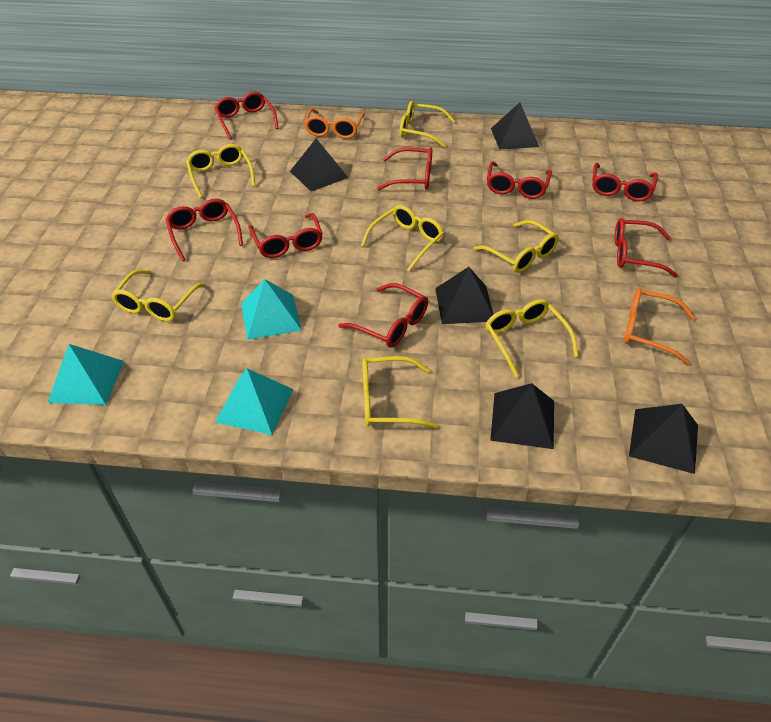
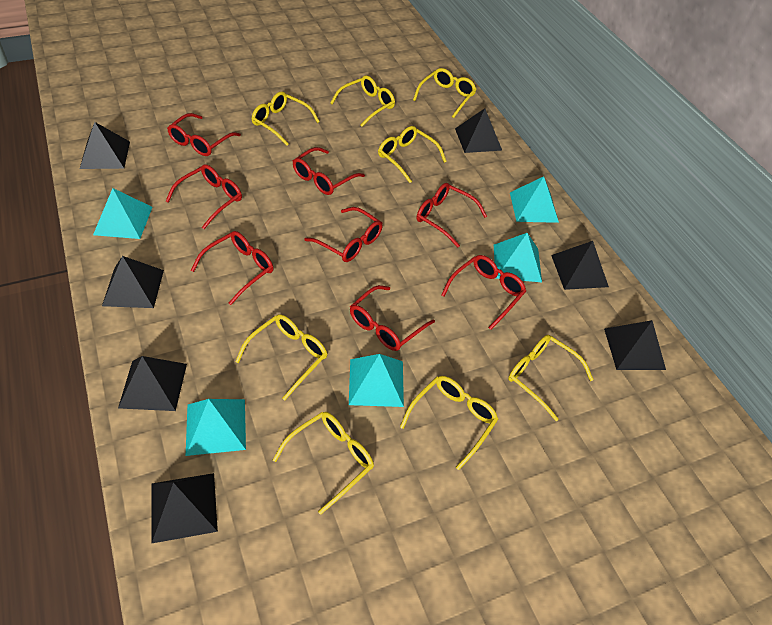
black pyramid: [290,139,349,192] [435,267,494,324] [490,383,554,449] [491,102,539,150] [629,404,698,474] = 5 -> [80,122,130,169] [102,256,164,308] [118,356,187,411] [151,473,218,543] [455,108,502,153] [551,241,609,290] [604,320,666,370] = 7
orange glasses: [304,108,365,139] [624,288,695,365] = 2 -> none = 0
turquoise pyramid: [47,344,124,405] [215,368,293,435] [241,279,302,340] = 3 -> [93,188,152,239] [186,399,246,456] [349,354,404,407] [494,233,542,282] [510,176,559,223] = 5
yellow glasses: [111,270,205,322] [186,144,255,198] [361,205,444,272] [362,356,437,428] [400,101,455,147] [473,220,559,273] [485,299,578,378] = 7 -> [235,314,327,400] [251,92,320,146] [273,412,374,515] [330,76,395,127] [378,126,447,183] [400,376,498,470] [413,68,477,118] [508,335,594,421] = 8

